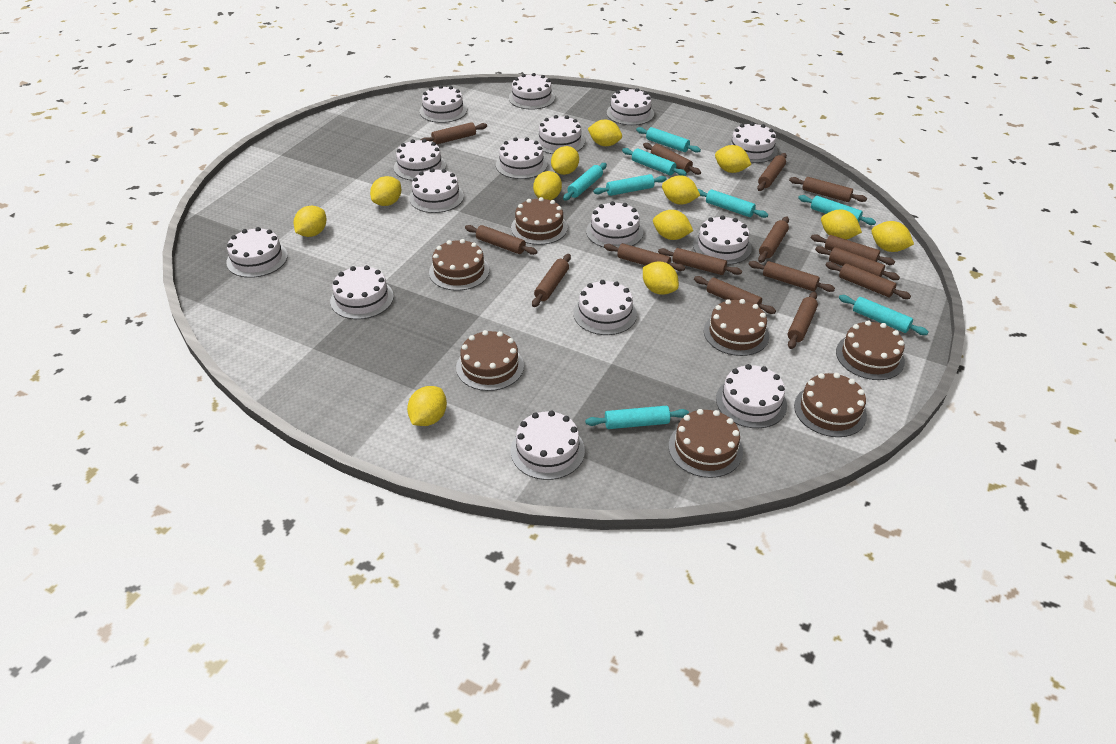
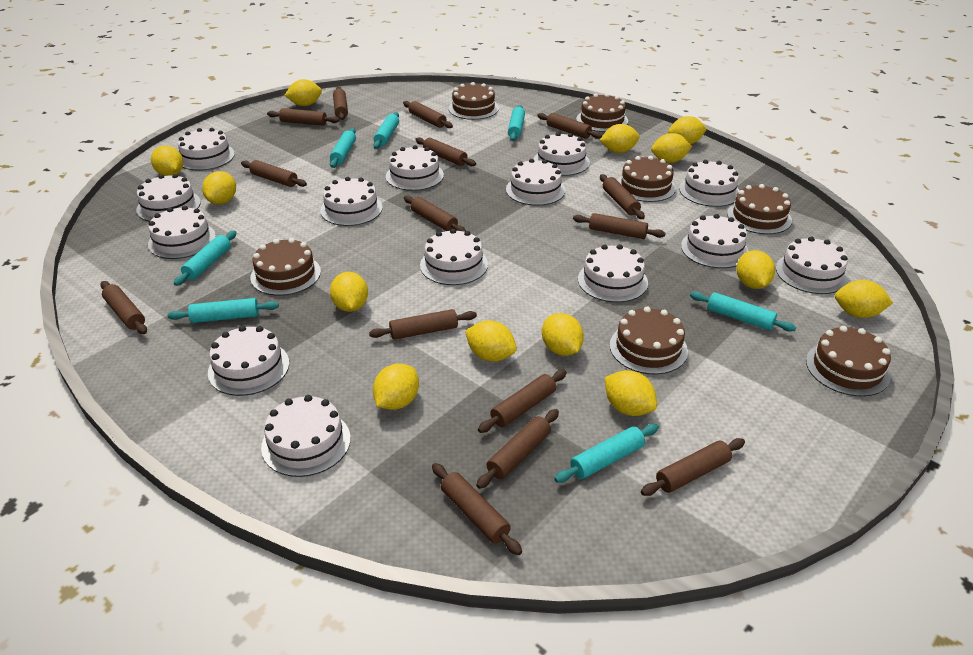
turquoise rolling pin: [563,163,607,200] [585,406,689,429] [593,174,667,196] [622,148,687,176] [636,127,701,153] [698,189,768,218] [798,195,876,225] [839,295,929,335] = 8 -> [168,298,279,323] [174,230,237,286] [330,128,356,168] [373,112,399,149] [508,105,525,141] [554,424,659,483] [690,292,796,332] = 7
white cake: [226,227,288,278] [330,265,394,319] [394,139,446,181] [409,168,464,213] [419,85,467,123] [496,137,548,179] [509,73,555,109] [511,410,585,480] [535,115,585,154] [574,280,637,335] [586,201,643,248] [607,88,654,125] [693,215,752,265] [716,364,787,428] [727,122,778,163] = 15 -> [136,174,201,222] [148,206,216,259] [178,128,235,170] [208,326,289,396] [261,395,351,477] [320,177,383,226] [386,145,444,191] [420,229,488,285] [506,159,566,206] [534,132,590,176] [578,244,648,302] [679,160,740,207] [681,214,749,268] [776,236,848,294] = 14
yellow lemon: [294,206,326,237] [370,176,401,206] [407,386,447,426] [533,171,562,200] [551,146,579,175] [588,120,622,146] [643,262,679,295] [653,210,693,240] [662,175,700,205] [715,145,751,173] [821,210,862,240] [871,221,914,252] = 12 -> [151,145,183,176] [202,171,236,204] [284,79,322,106] [330,272,368,312] [373,364,419,410] [465,320,517,362] [542,313,584,356] [600,124,639,153] [605,370,657,416] [651,133,692,163] [668,116,707,144] [736,250,775,289] [835,280,893,318] = 13

